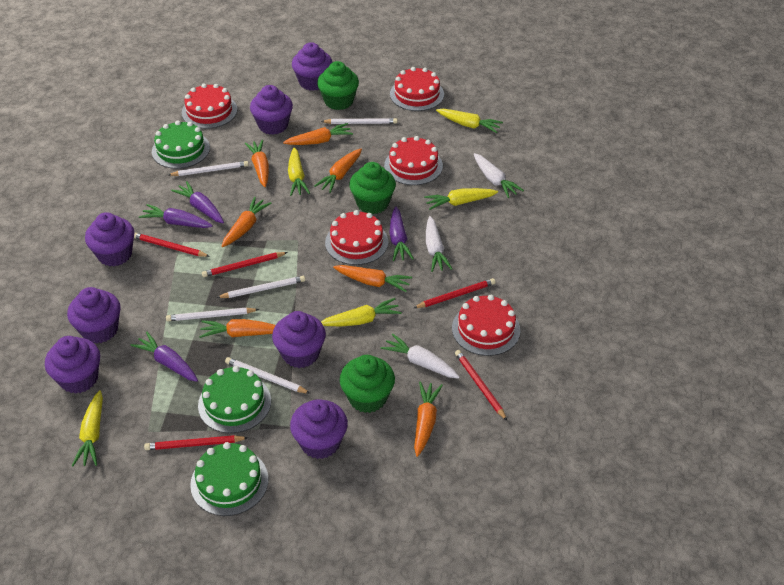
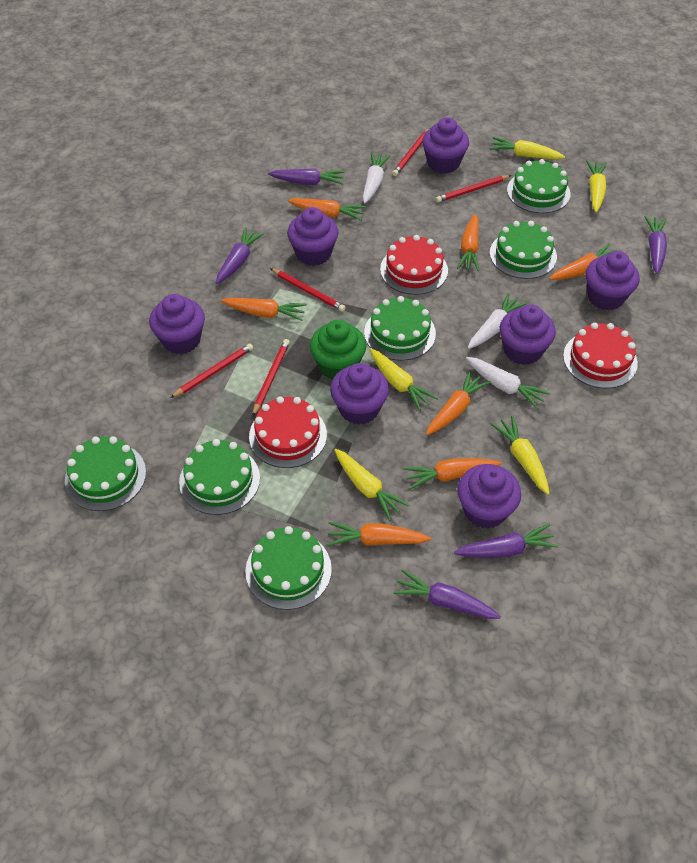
green cake: [152,120,210,169] [190,442,269,516] [198,366,271,433] = 3 -> [65,436,146,511] [179,439,260,515] [245,526,332,610] [364,296,436,361] [490,221,557,279] [507,159,571,213] = 6
green cupcake: [317,61,359,110] [340,355,395,413] [349,162,396,214] = 3 -> [310,320,366,380] = 1
purple carrot: [130,332,198,382] [139,204,213,228] [171,181,224,223] [389,206,414,261] = 4 -> [216,227,264,284] [268,168,345,185] [393,569,501,619] [454,524,559,558] [644,216,667,274] = 5
red cake: [182,83,237,129] [325,210,388,265] [384,136,443,185] [390,67,444,111] [452,295,520,356] = 5 -> [249,396,327,468] [380,235,448,295] [563,322,638,388] = 3
white pencil: [166,308,259,321] [168,161,249,176] [216,276,305,298] [225,357,311,394] [321,118,398,124] = 5 -> none = 0

